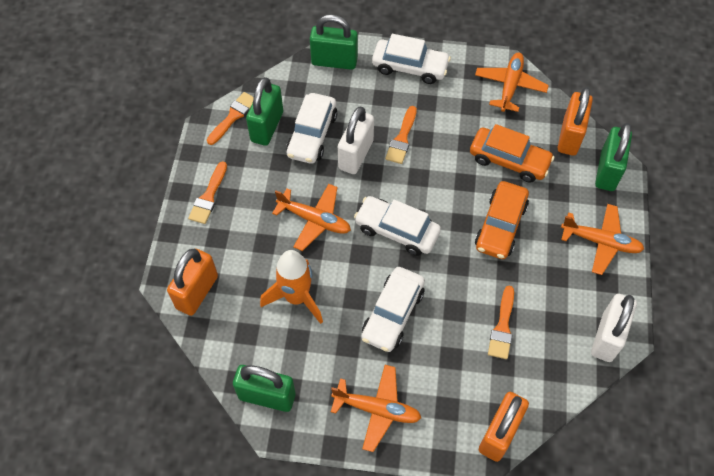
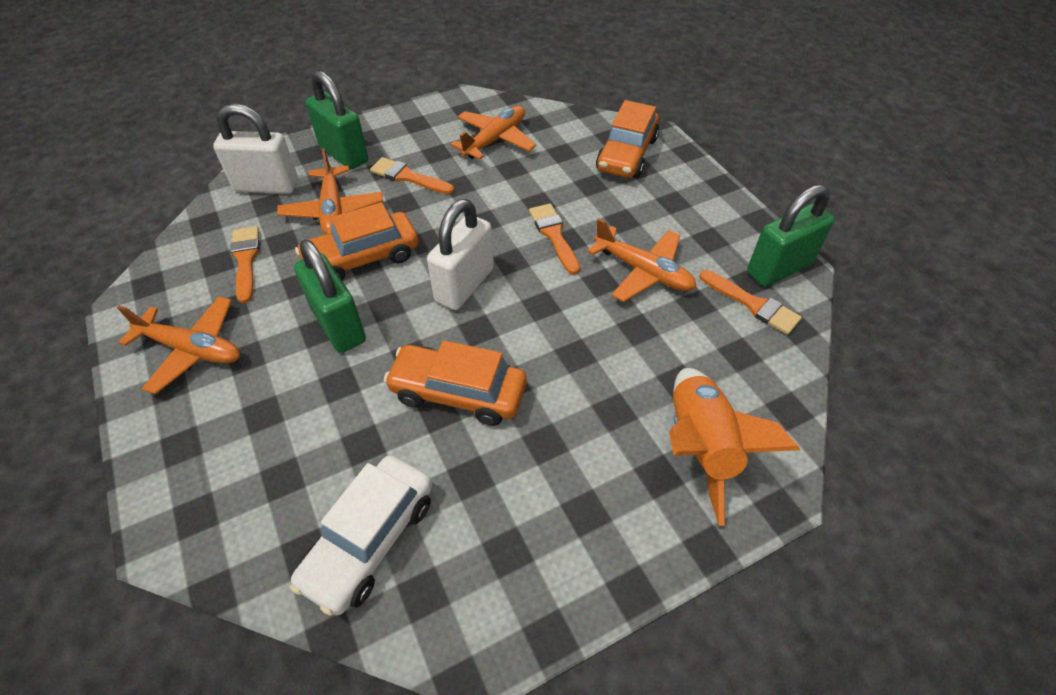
green padlock: [233,365,296,412] [246,77,283,146] [310,14,358,70] [595,123,632,191] = 4 -> [294,239,366,353] [306,70,368,170] [747,184,835,287] = 3
orange car: [470,124,554,183] [475,181,529,259] = 2 -> [295,202,418,281] [384,340,527,426] [596,100,659,178] = 3
orange padlock: [167,249,218,316] [479,392,529,462] [557,87,593,156] = 3 -> none = 0
white car: [286,93,337,164] [354,196,441,256] [362,267,425,352] [372,34,451,84] = 4 -> [290,455,432,616] = 1

